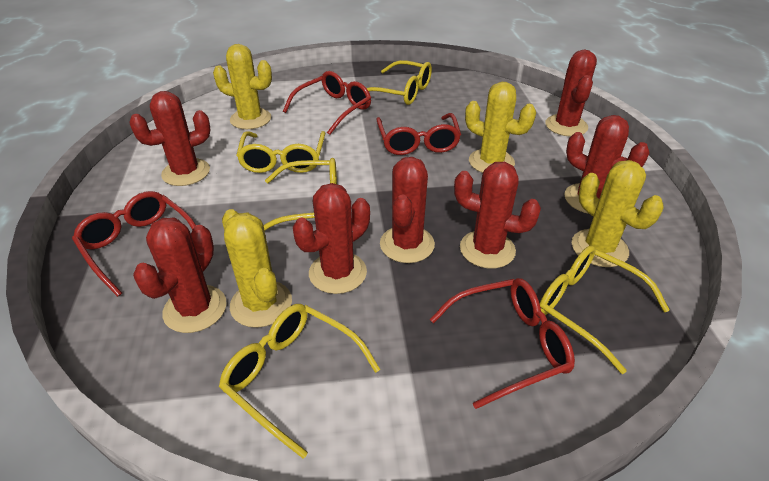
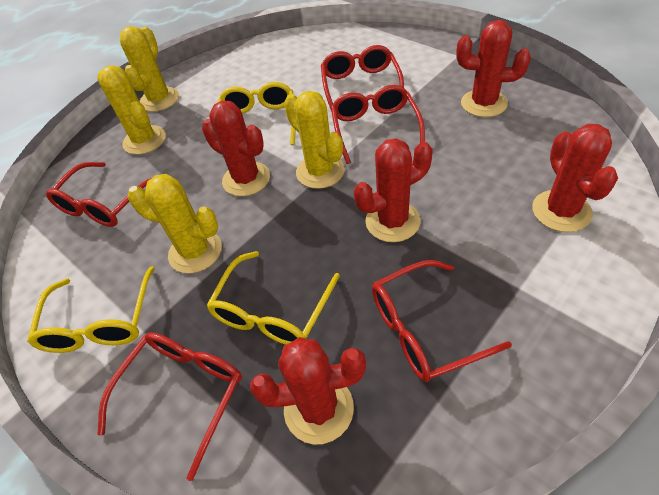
red cactus: [129,91,211,186] [133,218,227,333] [293,183,370,294] [380,157,435,263] [454,162,541,269] [545,50,597,137] [564,115,650,214] = 7 -> [202,101,270,196] [250,337,366,444] [354,138,432,242] [457,20,531,117] [532,124,618,232] = 5
red glasses: [72,191,196,297] [283,71,371,135] [376,113,461,155] [430,278,575,409] = 4 -> [46,162,152,227] [97,332,242,481] [321,45,404,109] [331,85,425,164] [372,260,512,382] = 5
yellow glasses: [219,304,380,459] [236,131,325,173] [264,158,337,230] [367,60,432,105] [540,245,670,374] = 5 -> [27,266,155,353] [206,251,340,345] [217,82,296,145] = 3

